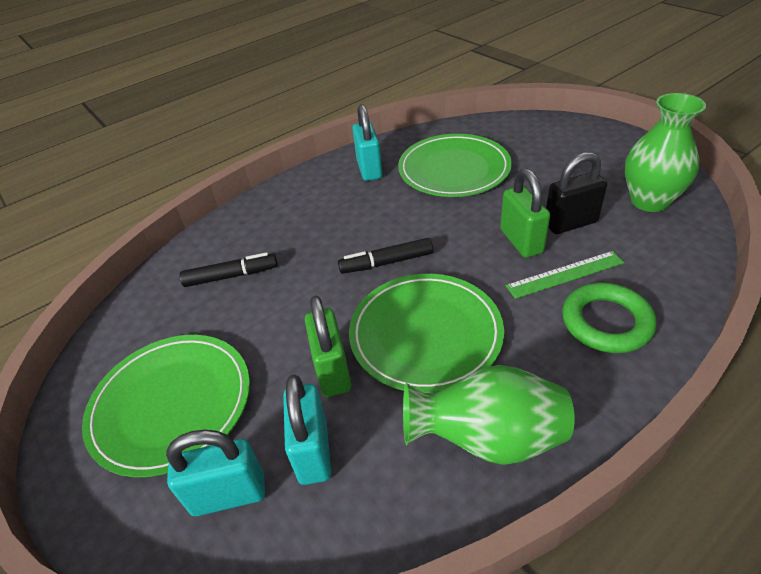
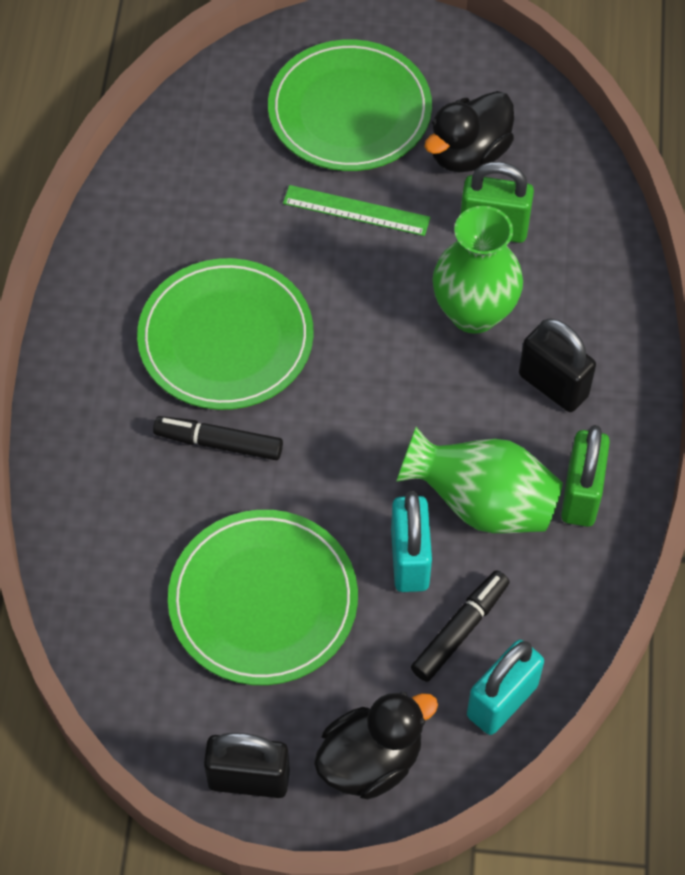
black duck: none = 0 -> [314,691,438,799] [424,91,514,173] = 2
black padlock: [546,152,607,234] = 1 -> [204,733,290,798] [519,318,596,412] = 2
green ring: [562,283,656,353] = 1 -> none = 0
turquoise padlock: [166,430,265,516] [283,375,331,485] [352,104,382,181] = 3 -> [391,491,432,592] [467,640,544,735] = 2

